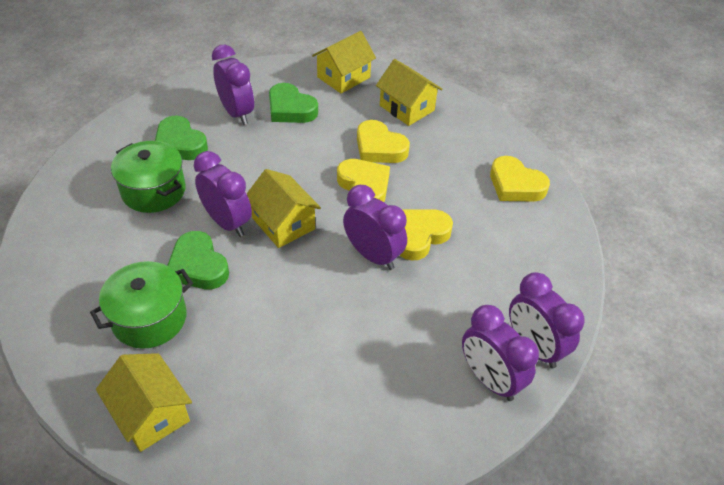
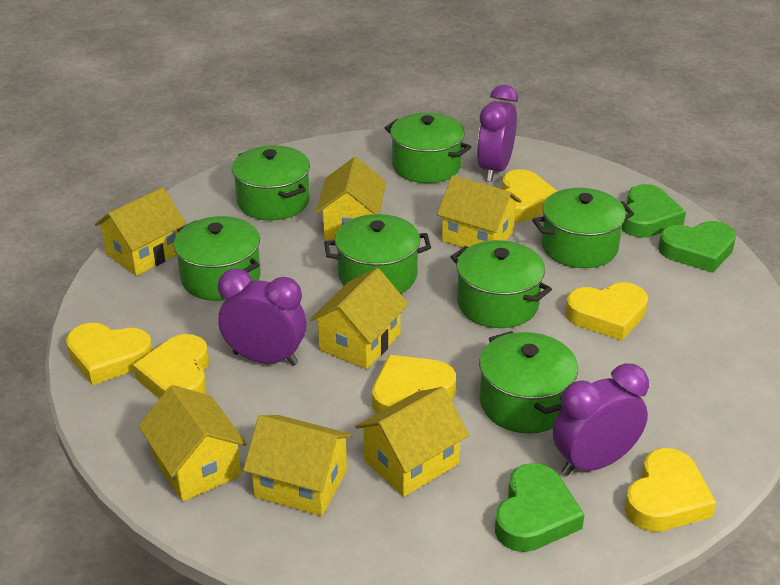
green pot: [90,261,193,349] [111,141,186,213] = 2 -> [174,216,261,301] [232,145,310,220] [324,214,431,294] [385,113,471,183] [451,240,552,328] [479,331,578,433] [532,188,634,268] = 7
purple clock: [194,151,252,237] [212,45,254,125] [343,185,407,270] [462,305,539,401] [509,272,585,368] = 5 -> [218,268,307,366] [477,85,518,182] [553,363,649,476] = 3
yellow heart: [337,159,390,202] [357,120,410,163] [399,209,453,261] [490,156,550,202] = 4 -> [66,323,153,385] [133,334,209,399] [372,355,456,414] [502,169,557,222] [565,282,648,341] [624,448,716,532] = 6
yellow house: [96,353,192,452] [247,169,321,248] [312,31,376,94] [376,59,443,126] = 4 -> [94,187,186,276] [138,385,247,502] [243,415,353,516] [310,268,408,369] [316,157,386,240] [355,387,469,497] [437,175,522,248] = 7

